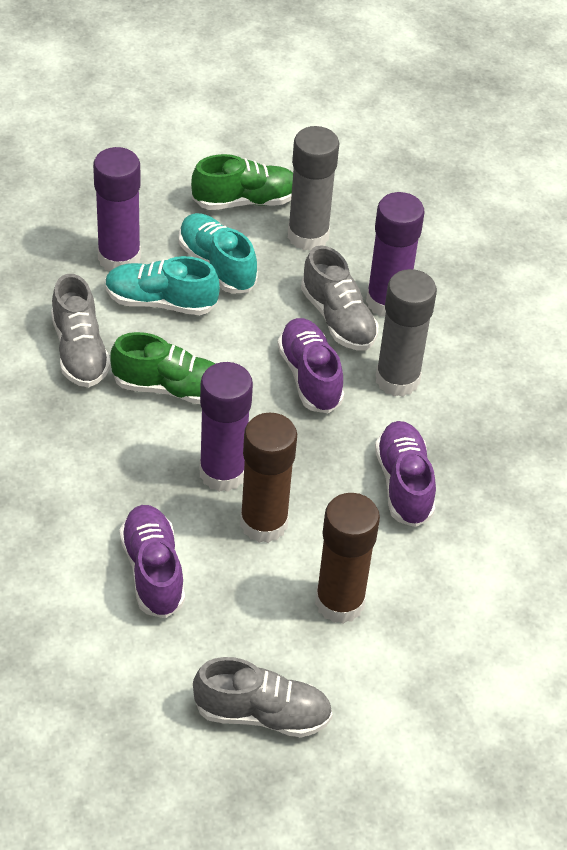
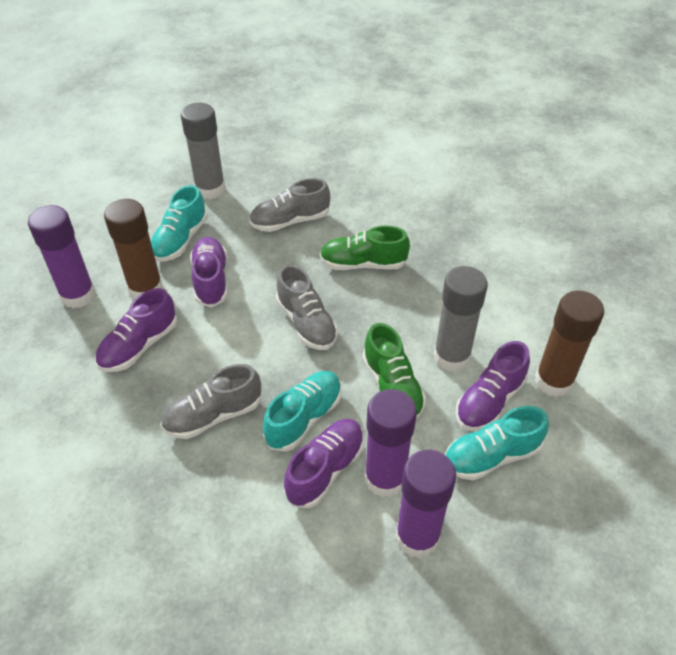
purple shoe: [120,505,185,618] [277,318,344,414] [375,421,436,527] = 3 -> [95,288,177,372] [190,237,228,307] [284,419,364,508] [455,341,530,431] = 4
turquoise shoe: [105,256,220,315] [179,213,258,294] = 2 -> [151,185,208,262] [263,371,342,452] [445,406,549,480] = 3

